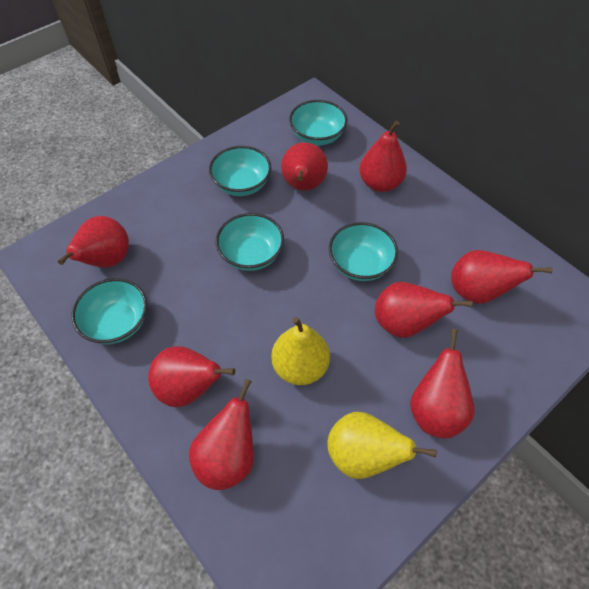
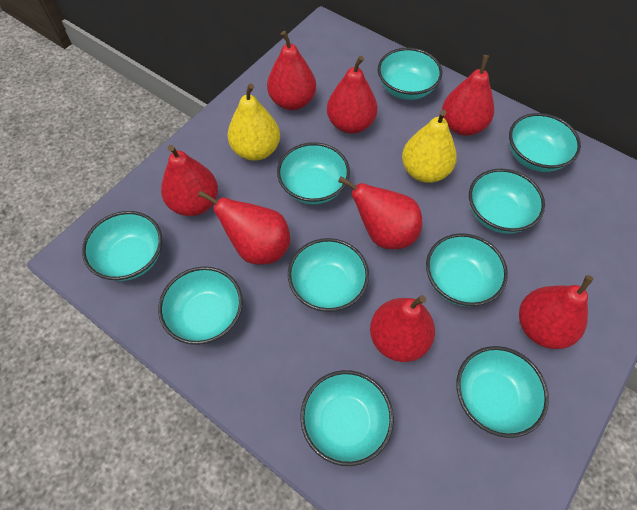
turquoise bowl: [71,278,147,344] [209,146,271,196] [216,213,284,271] [289,100,348,145] [329,222,398,281] = 5 -> [82,211,162,281] [158,267,243,345] [277,142,350,204] [288,238,369,312] [300,370,394,466] [378,48,442,100] [426,233,508,306] [456,346,549,438] [469,169,545,234] [509,113,581,172] = 10

